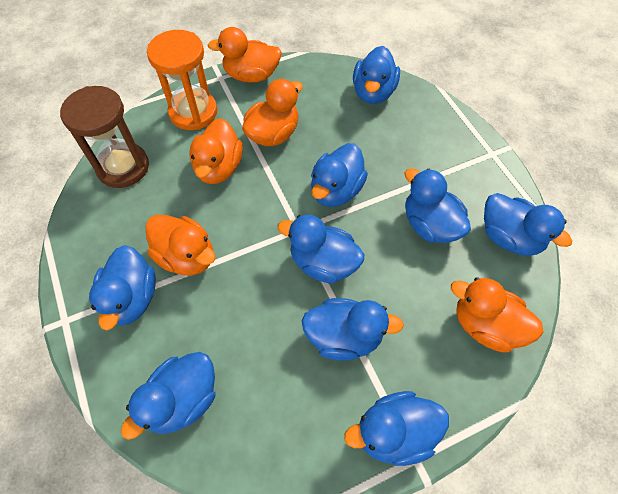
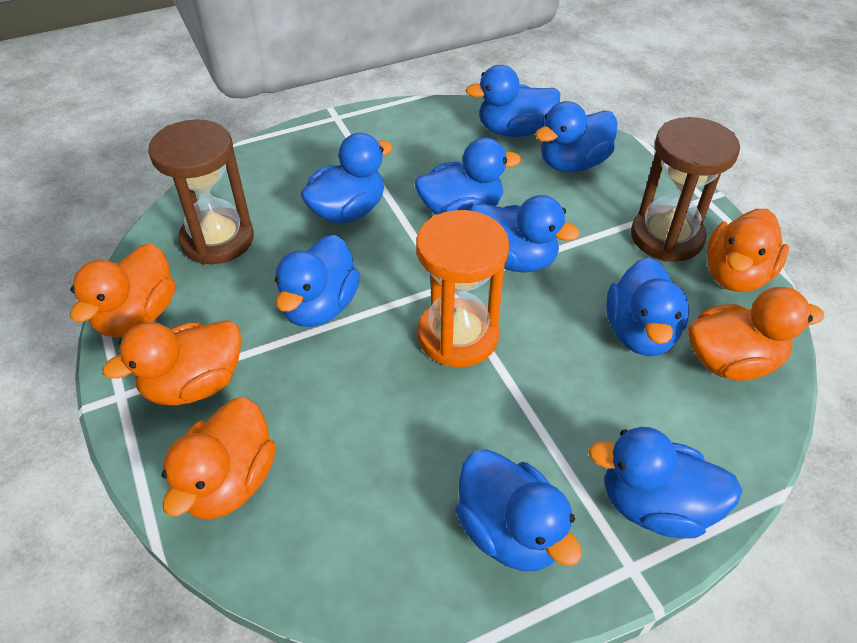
brown hourglass: [60,86,149,188] = 1 -> [148,119,254,265] [631,117,740,262] = 2

